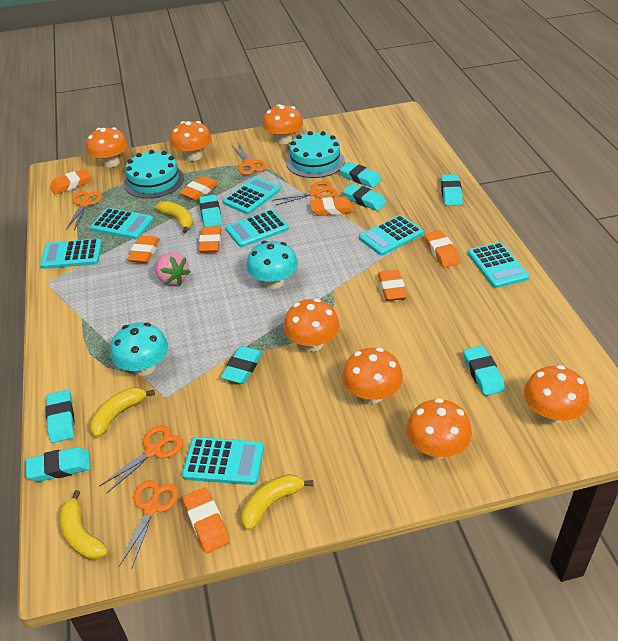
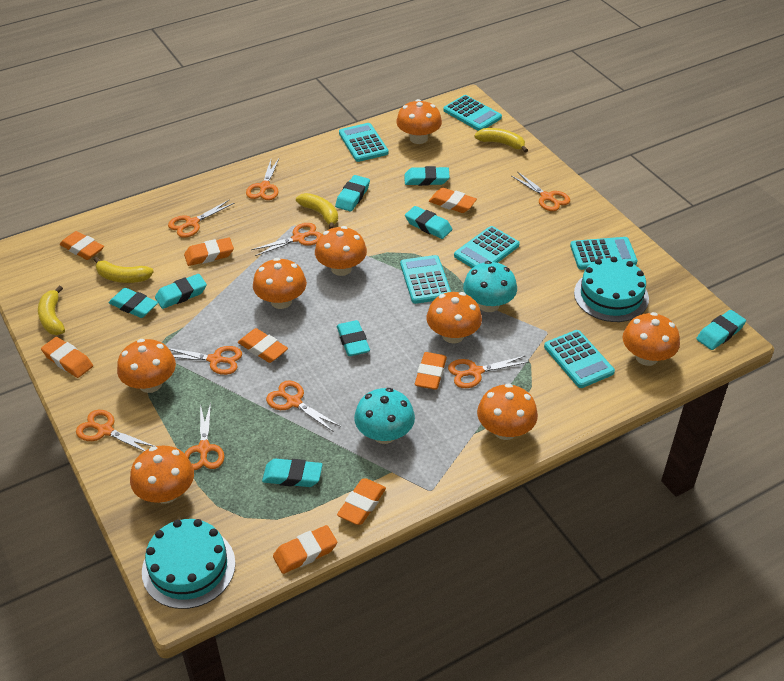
orange mushroom: [86,127,128,168] [170,121,212,161] [263,104,303,144] [283,299,340,352] [342,348,403,404] [406,398,472,459] [524,365,589,424] = 7 -> [117,339,176,393] [130,446,194,504] [253,258,307,309] [315,226,367,276] [396,99,442,144] [427,292,482,344] [477,384,538,440] [623,312,680,366] = 8
orange scissors: [66,191,102,230] [99,425,183,493] [119,480,179,569] [232,143,267,175] [274,181,337,206] = 5 -> [76,410,154,451] [168,200,234,238] [169,346,242,375] [184,402,225,470] [246,159,279,200] [251,223,322,256] [266,381,341,432] [448,355,529,388] [512,172,570,211] = 9
pink strawberry: [155,252,190,285] = 1 -> none = 0
turquoise calculator: [40,238,102,269] [90,208,153,239] [182,437,264,485] [223,177,281,214] [226,209,289,247] [359,215,423,256] [468,242,529,288] = 7 -> [339,123,389,162] [400,255,451,304] [443,95,502,131] [454,226,520,268] [544,330,615,388] [570,237,637,270] = 6

